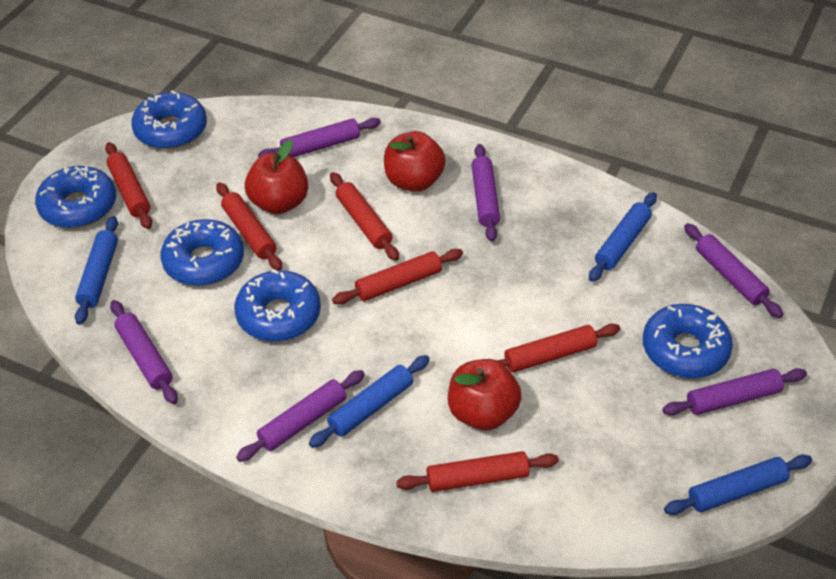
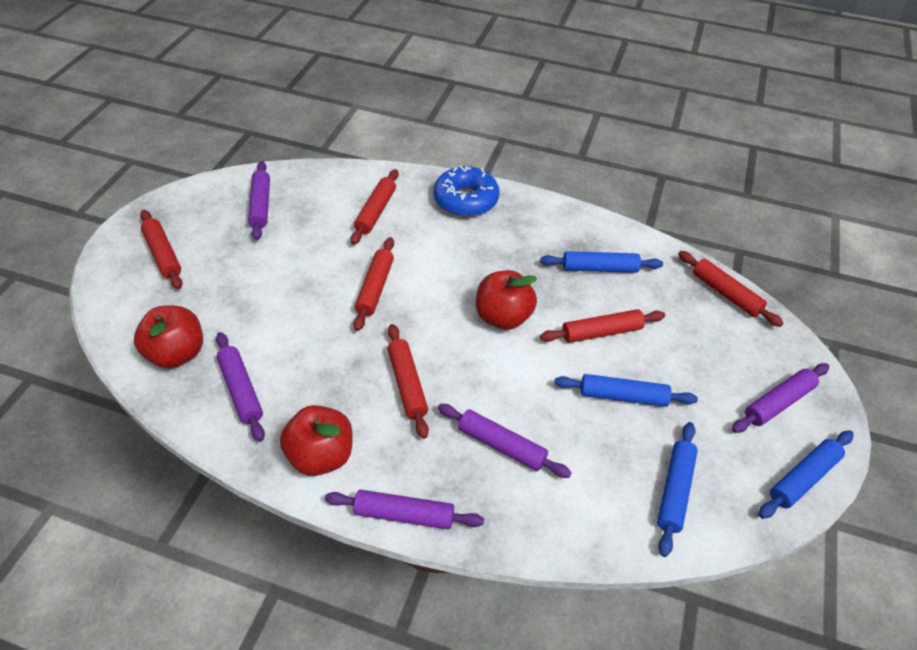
blue donut: [35,166,116,228] [131,90,207,149] [160,219,244,286] [234,270,321,342] [643,304,733,378] = 5 -> [434,166,500,217] = 1
purple rolling pin: [110,300,178,404] [236,370,365,462] [258,118,381,157] [472,144,500,242] [662,368,807,416] [684,223,783,318] = 6 -> [216,332,265,442] [248,161,270,240] [325,490,484,530] [438,404,571,478] [732,363,829,433] = 5

